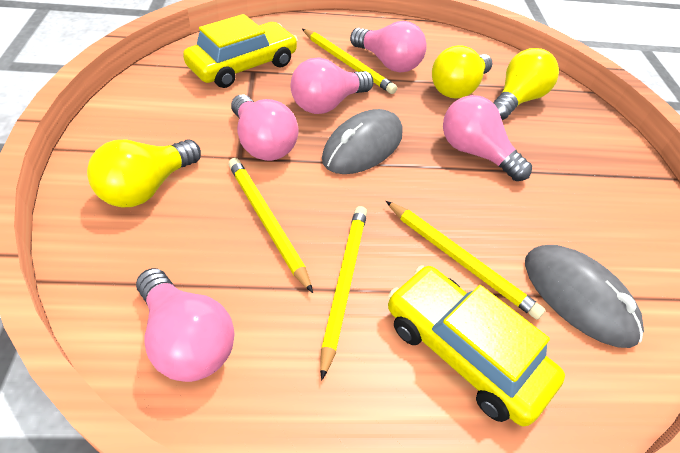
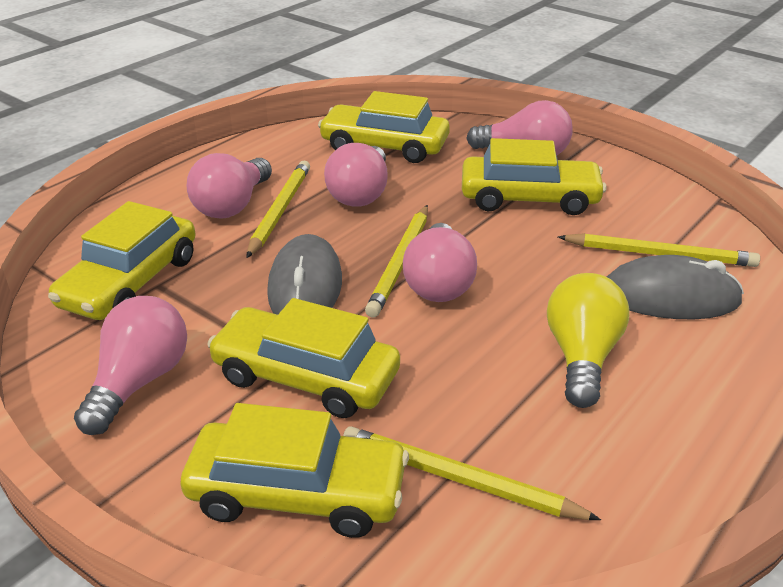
yellow car: [183,14,298,88] [388,265,565,426] = 2 -> [48,201,196,320] [180,403,409,538] [207,298,400,418] [318,91,450,163] [462,138,607,215] = 5
yellow light bulb: [87,139,201,207] [432,45,493,99] [494,48,559,120] = 3 -> [547,273,629,408] = 1

